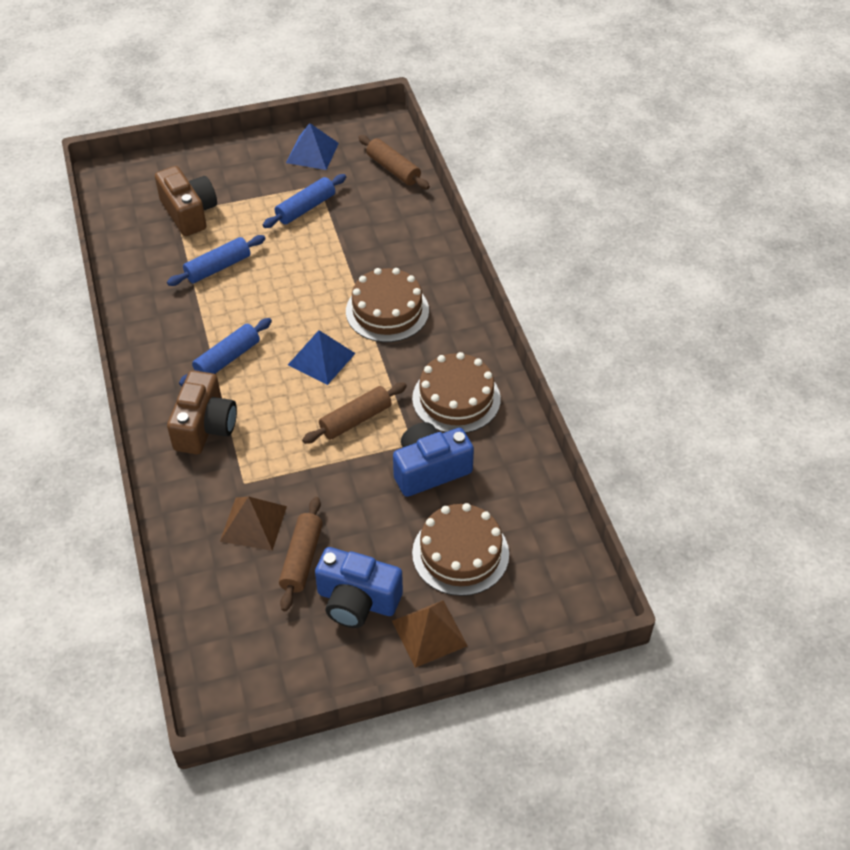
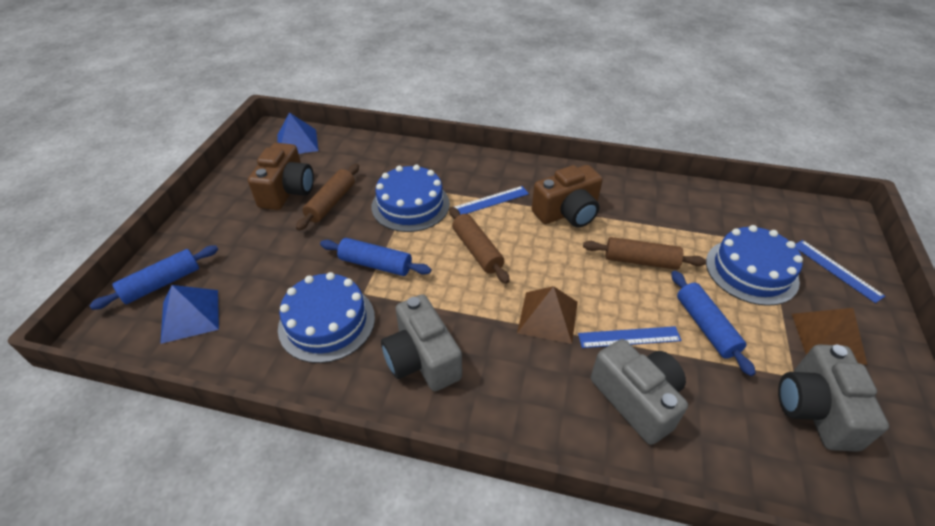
blue cake: none = 0 -> [278,272,375,363] [372,165,450,232] [706,225,803,306] = 3
blue camera: [315,547,403,628] [393,422,474,497] = 2 -> none = 0
blue ruler: none = 0 -> [454,186,529,215] [578,326,682,348] [795,240,885,303] = 3
brown cake: [346,268,429,342] [412,352,501,433] [412,503,509,596] = 3 -> none = 0
grey camera: none = 0 -> [381,294,462,391] [591,339,688,445] [778,344,889,452] = 3

